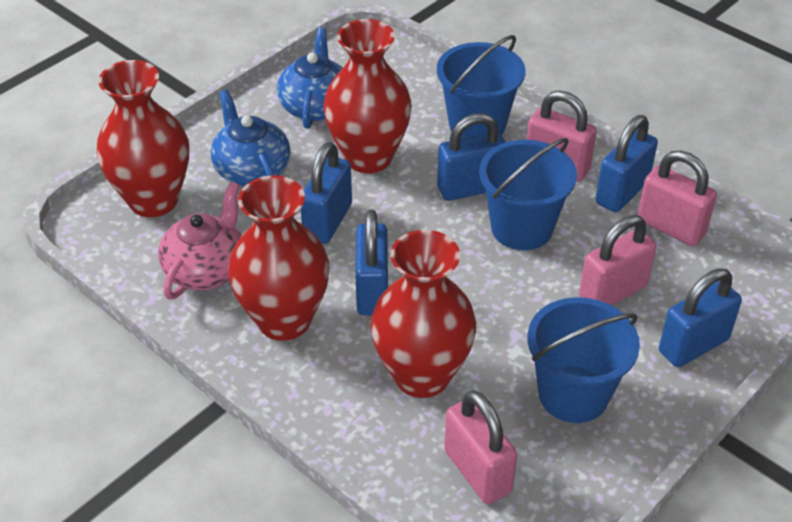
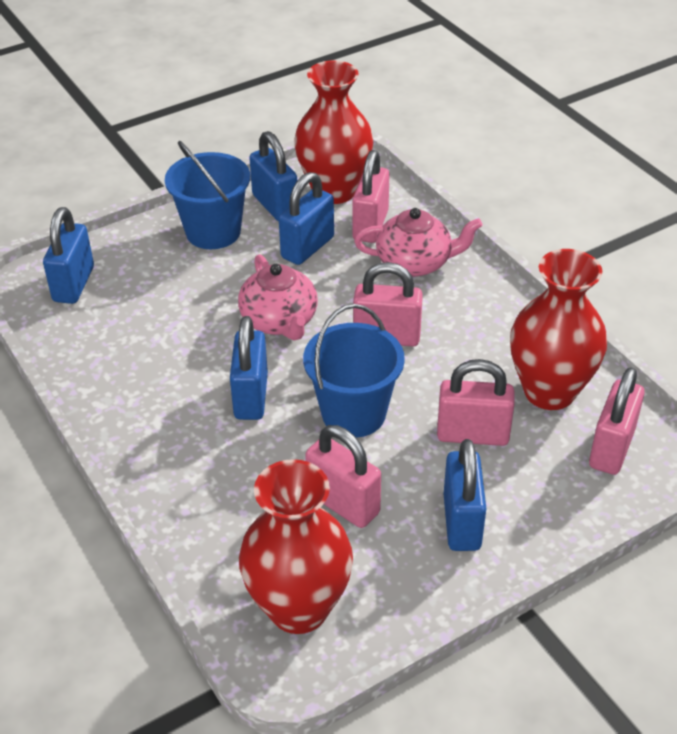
blue bucket: [437,35,525,139] [479,138,577,250] [528,297,640,423] = 3 -> [165,141,250,249] [303,304,405,438] = 2
blue teapot: [211,90,290,186] [277,27,343,129] = 2 -> none = 0
pink padlock: [444,390,517,504] [527,90,597,182] [579,215,656,305] [638,150,717,246] = 4 -> [305,425,381,528] [352,150,389,243] [353,262,423,346] [437,359,515,446] [589,367,645,475] = 5
pink teapot: [158,182,241,300] = 1 -> [238,254,318,341] [354,208,483,277] = 2
red vase: [97,60,189,217] [228,175,330,341] [323,19,412,173] [371,230,476,398] = 4 -> [239,459,353,634] [294,60,373,204] [510,249,607,410] = 3

